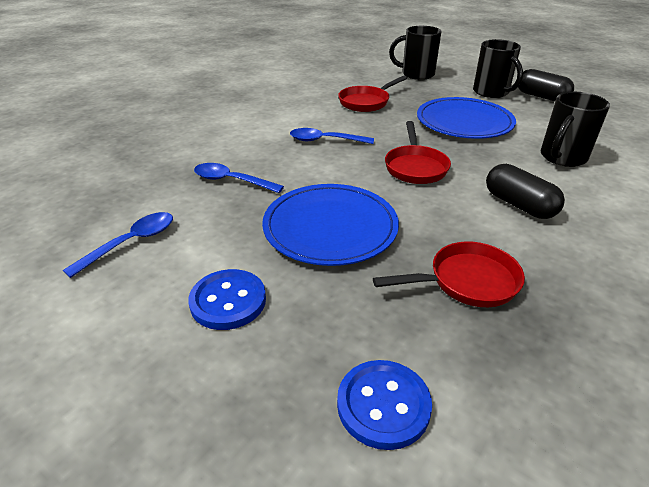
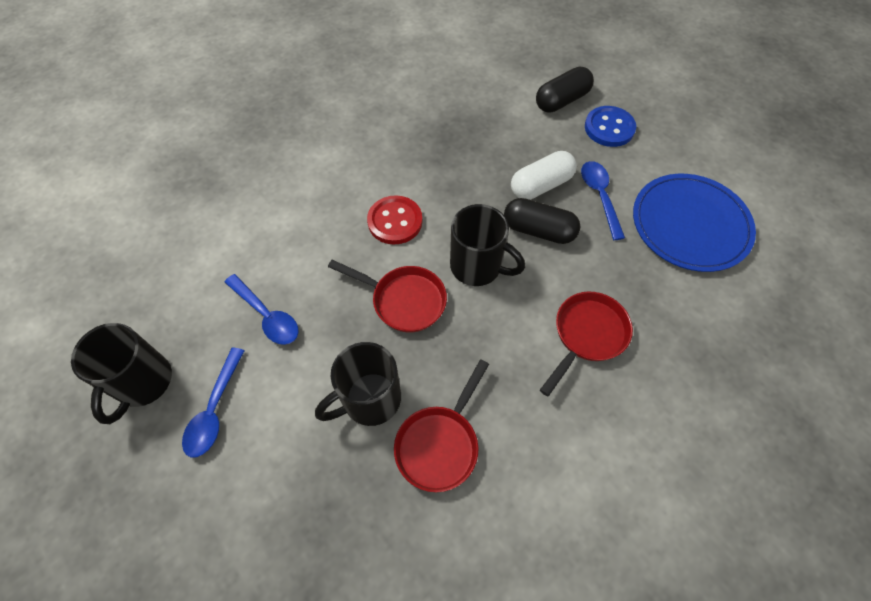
blue button: [188,269,266,330] [337,360,432,450] = 2 -> [585,106,636,147] = 1
blue plate: [262,184,399,266] [417,97,516,139] = 2 -> [633,174,756,272] = 1
red button: none = 0 -> [367,195,422,245] = 1
white capsule: none = 0 -> [511,151,577,200] = 1

